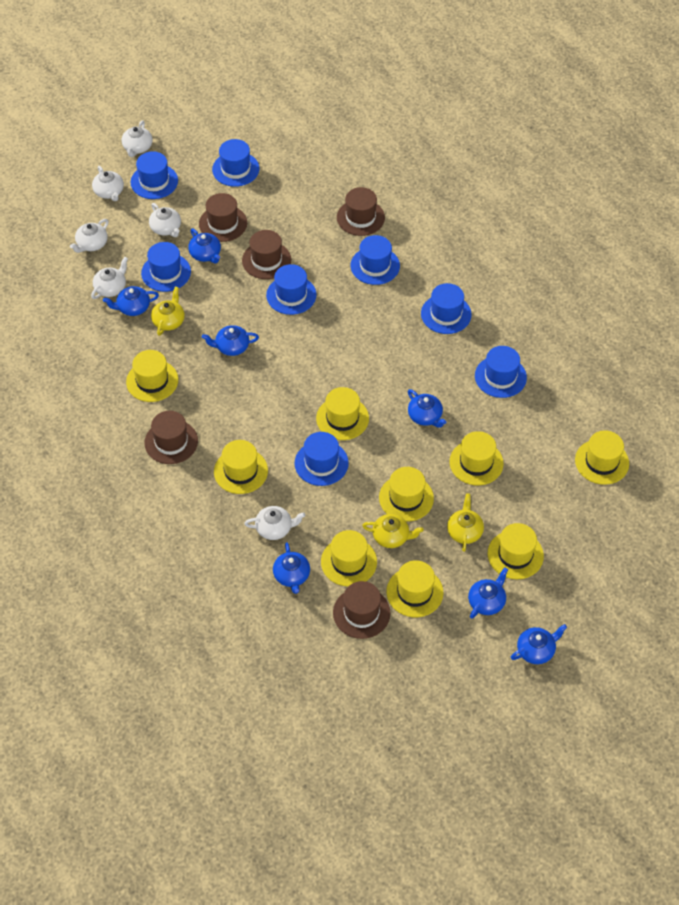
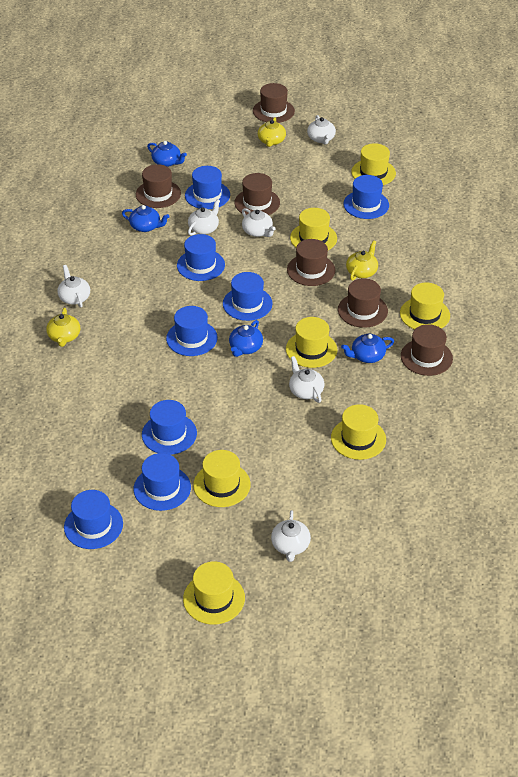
blue teapot: [103,286,159,316] [188,229,221,263] [202,325,259,356] [273,542,310,594] [408,389,446,428] [468,567,508,619] [511,624,567,664] = 7 -> [122,205,170,232] [147,141,187,167] [229,320,263,357] [341,333,394,363] = 4
brown hat: [144,411,198,464] [199,193,247,242] [242,230,291,279] [333,581,391,639] [337,187,385,236] = 5 -> [136,164,181,208] [234,173,280,215] [253,83,295,123] [287,239,335,286] [338,278,388,328] [401,324,453,376] = 6
yellow hat: [126,350,178,402] [214,440,268,494] [316,387,369,440] [321,530,377,586] [379,467,434,522] [386,560,443,617] [449,431,504,485] [487,523,544,579] [575,430,629,485] = 9 -> [183,561,245,625] [193,450,251,507] [286,317,337,368] [290,208,337,250] [331,404,386,460] [351,143,396,185] [400,282,450,330] = 7

